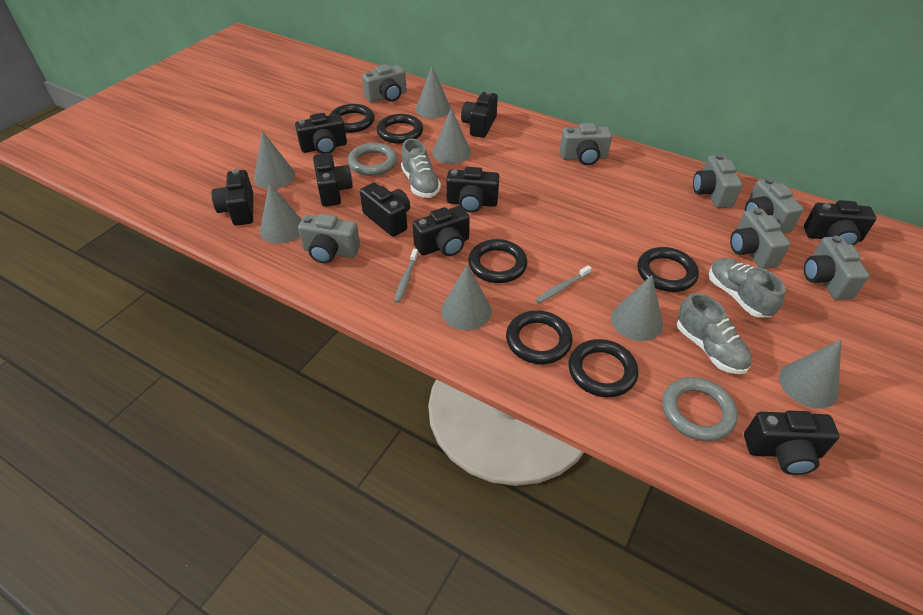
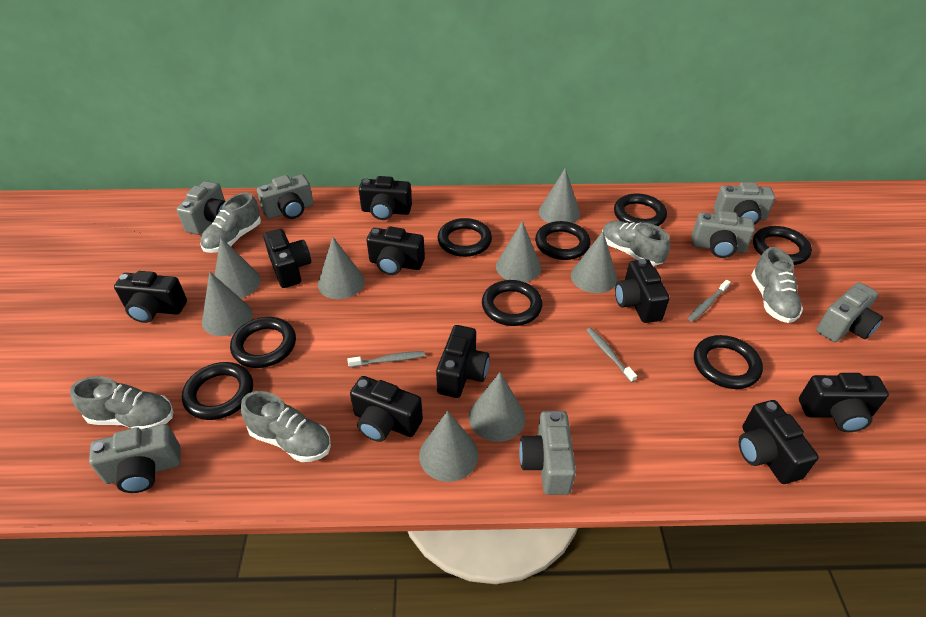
black ring: [330,104,375,133] [376,114,423,144] [468,239,527,283] [506,310,573,364] [568,339,638,397] [637,247,699,292] = 6 -> [182,362,253,420] [230,317,296,368] [437,218,492,257] [482,280,542,326] [535,221,590,260] [614,193,667,226] [694,335,763,389] [753,226,812,265] = 8
grey cone: [254,131,295,189] [260,182,302,244] [416,66,451,118] [432,108,471,164] [441,265,492,330] [611,275,663,341] [779,340,841,409] = 7 -> [202,272,252,336] [214,237,261,298] [318,237,365,299] [419,411,479,482] [469,372,525,442] [496,221,541,282] [539,168,580,223] [571,231,617,293] = 8
grey ring: [347,143,397,176] [662,377,738,441] = 2 -> none = 0
grey shoe: [401,138,441,198] [677,293,752,374] [709,258,786,318] = 3 -> [70,376,174,429] [200,193,261,253] [241,391,331,462] [602,221,670,266] [751,247,803,323] = 5
grey toothbrush: [394,249,418,303] [535,265,592,303] = 2 -> [347,351,425,367] [587,328,637,383] [688,280,730,322] = 3

